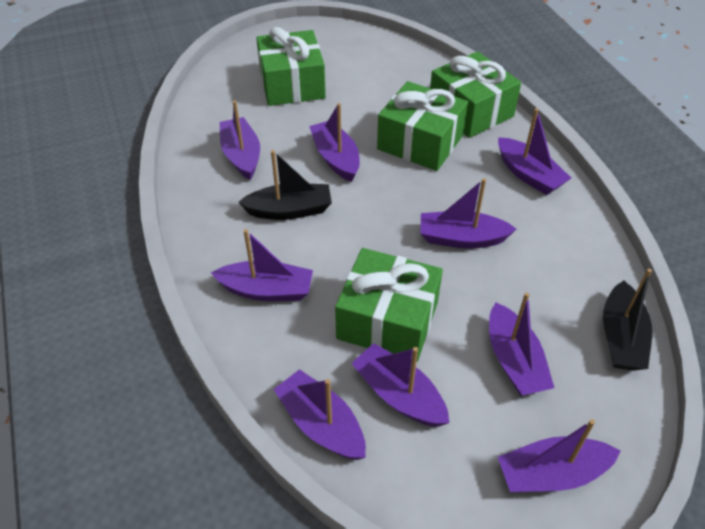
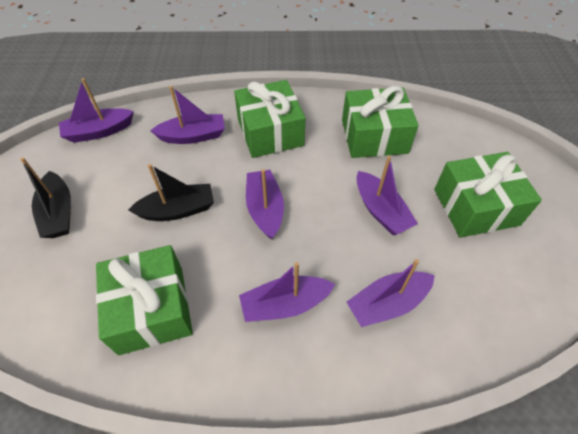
purple boat: [211,229,313,301] [220,101,260,180] [273,369,366,460] [309,103,360,182] [351,343,449,427] [420,178,516,248] [489,292,554,396] [498,108,571,195] [498,419,620,493] = 9 -> [59,78,134,143] [150,86,225,144] [239,262,335,322] [246,169,284,240] [347,259,435,327] [356,156,418,235] = 6

